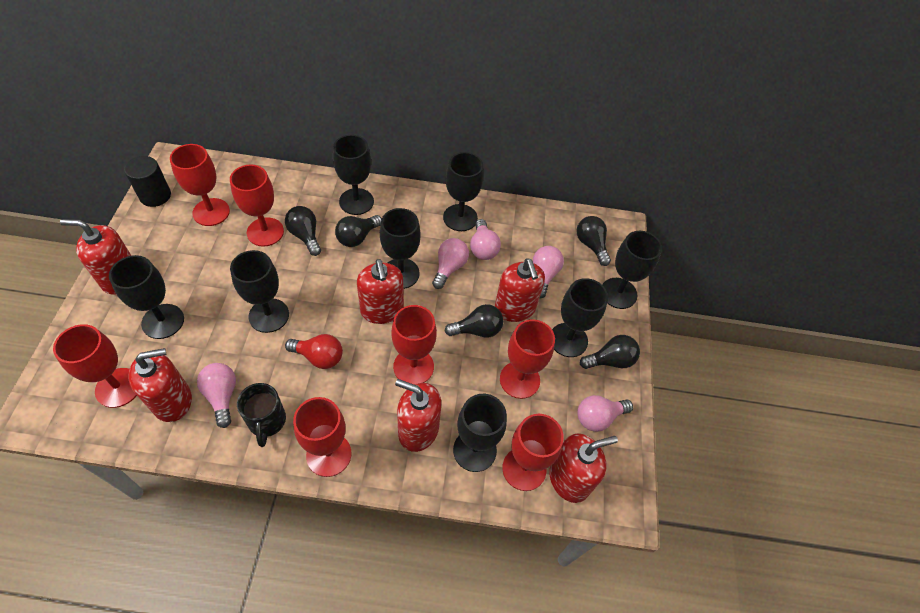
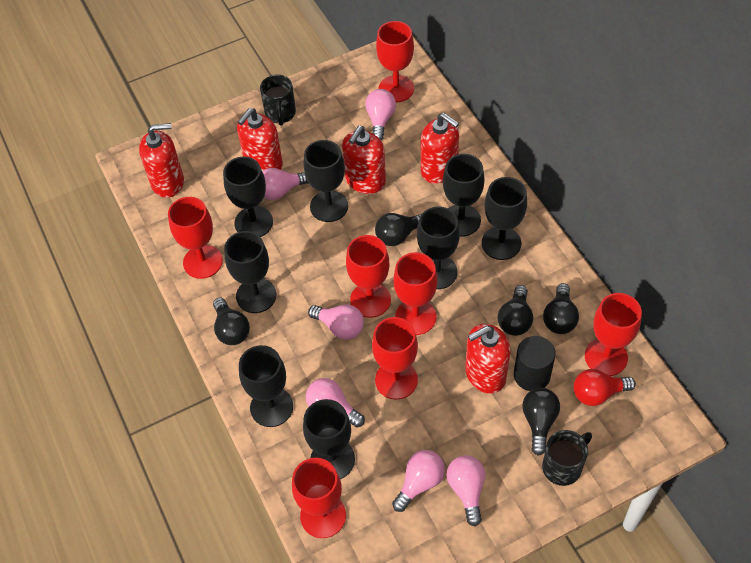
black mug: [237,383,286,447] = 1 -> [260,75,296,126] [542,430,592,486] = 2
pink light bulb: [197,363,236,428] [432,238,469,289] [470,219,501,260] [533,246,564,298] [578,395,633,432] = 5 -> [262,168,309,200] [306,378,365,427] [308,304,364,340] [365,89,396,140] [392,450,445,512] [446,455,485,527] = 6
red soap dispenser: [60,219,132,295] [129,348,192,422] [357,259,404,324] [395,379,441,452] [495,258,545,322] [549,433,618,503] = 6 -> [139,123,184,198] [237,108,283,171] [342,126,386,194] [421,113,459,184] [465,324,510,394] = 5

